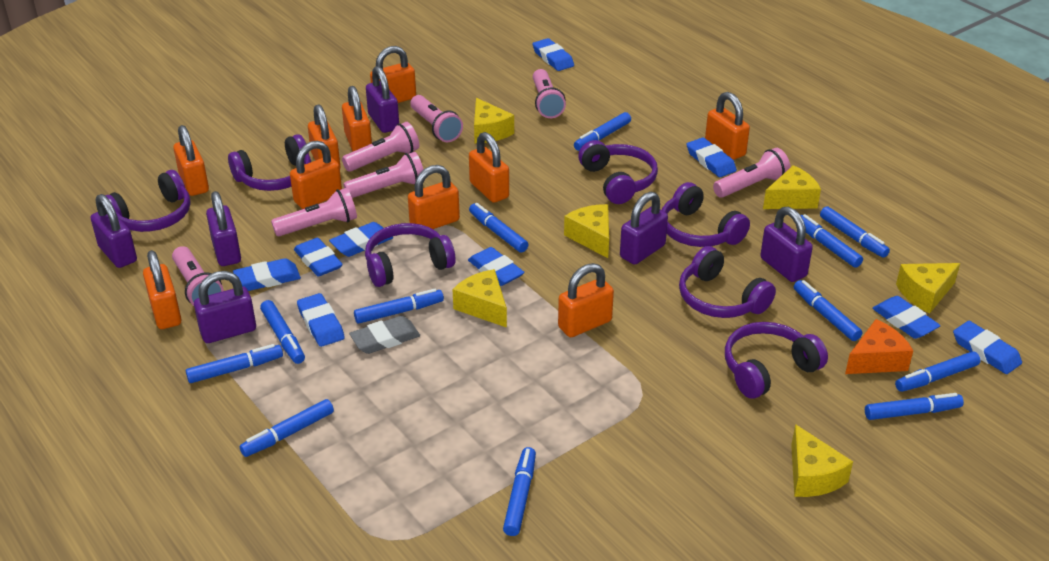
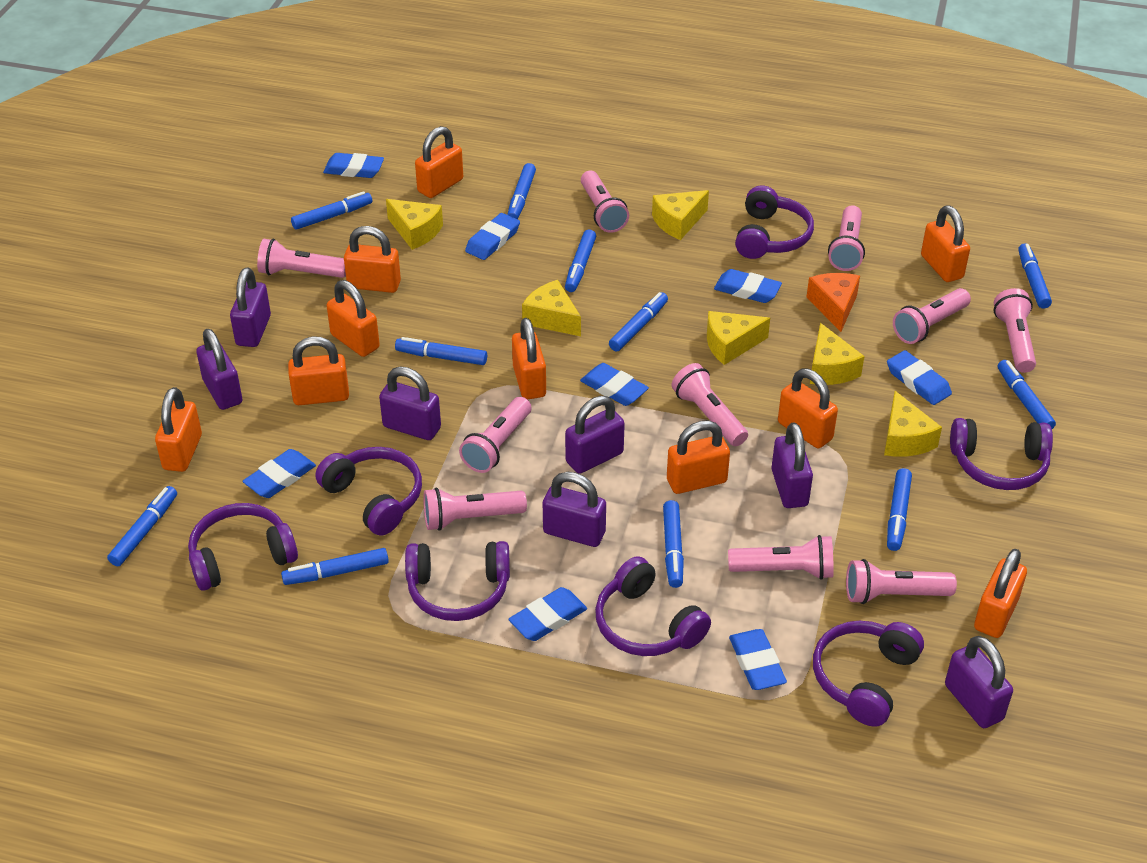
blue eraser: [233,258,301,291] [294,238,343,277] [297,293,345,347] [329,222,393,257] [468,247,525,286] [532,38,574,71] [687,137,737,177] [872,296,941,339] [953,321,1022,374] = 9 -> [242,449,316,498] [323,153,384,178] [465,213,520,260] [508,587,587,641] [580,363,649,406] [714,269,782,303] [729,629,787,690] [887,350,952,405] = 8
blue marker: [186,344,283,383] [240,399,334,457] [260,300,305,364] [354,289,444,324] [469,203,528,253] [503,447,536,536] [574,112,631,151] [794,280,862,341] [801,214,863,268] [820,206,890,258] [865,393,964,420] [895,351,980,392] = 12 -> [107,486,177,566] [281,548,389,585] [291,191,372,230] [395,337,487,365] [507,163,536,219] [565,229,596,292] [609,292,668,351] [663,500,684,588] [887,468,912,551] [998,360,1056,429] [1018,243,1052,309] = 11
grey eraser: [349,316,420,354] = 1 -> none = 0
pink flashlight: [172,246,224,306] [271,188,357,236] [342,122,419,172] [343,152,424,198] [410,95,463,142] [533,69,566,118] [713,148,790,198] = 7 -> [257,239,346,278] [423,488,527,531] [459,397,531,473] [581,171,629,233] [672,363,748,446] [728,535,834,580] [828,205,865,271] [846,559,957,604] [893,288,971,344] [994,288,1036,373] = 10
purple padlock: [91,194,137,268] [194,271,256,343] [206,191,241,266] [366,66,399,133] [620,192,668,265] [760,207,813,282] = 6 -> [196,329,242,410] [230,268,271,347] [379,367,441,440] [543,472,606,547] [565,396,625,474] [771,422,813,508] [945,636,1013,728] = 7

